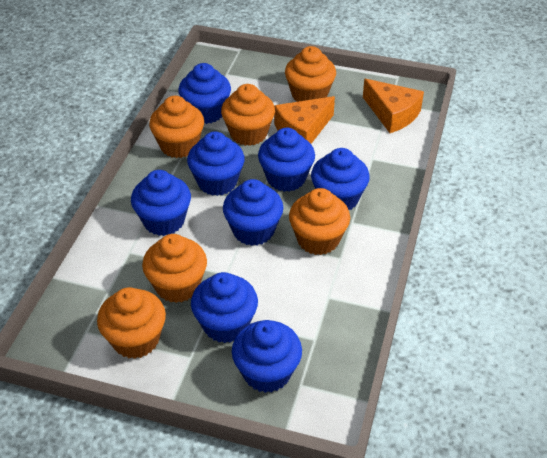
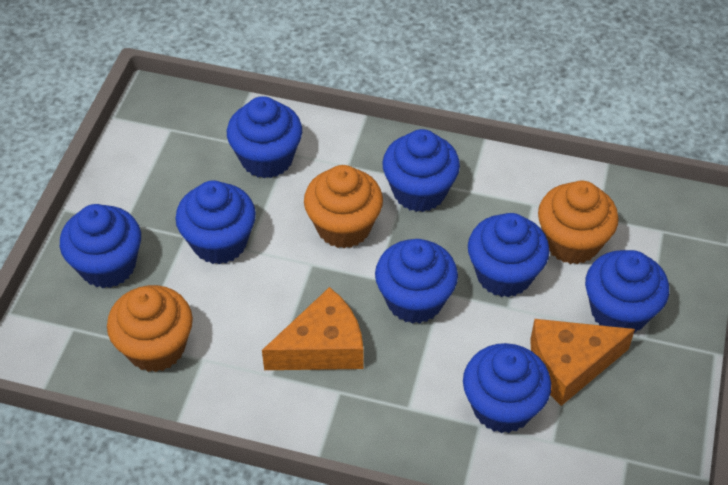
orange cupcake: [97,287,166,359] [142,234,207,303] [149,96,204,158] [221,84,275,146] [285,46,336,102] [289,188,350,255] = 6 -> [107,285,193,372] [304,165,383,248] [538,181,619,264] = 3

